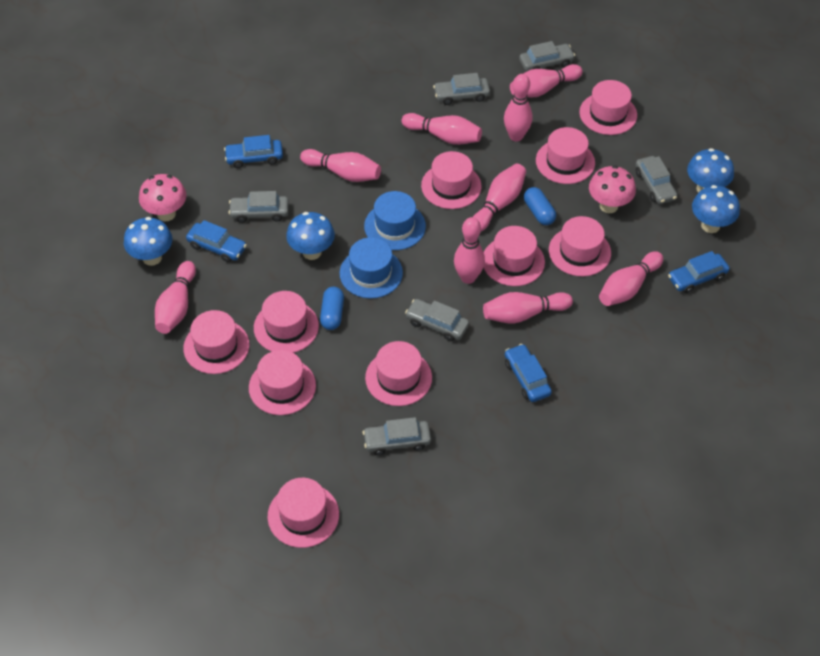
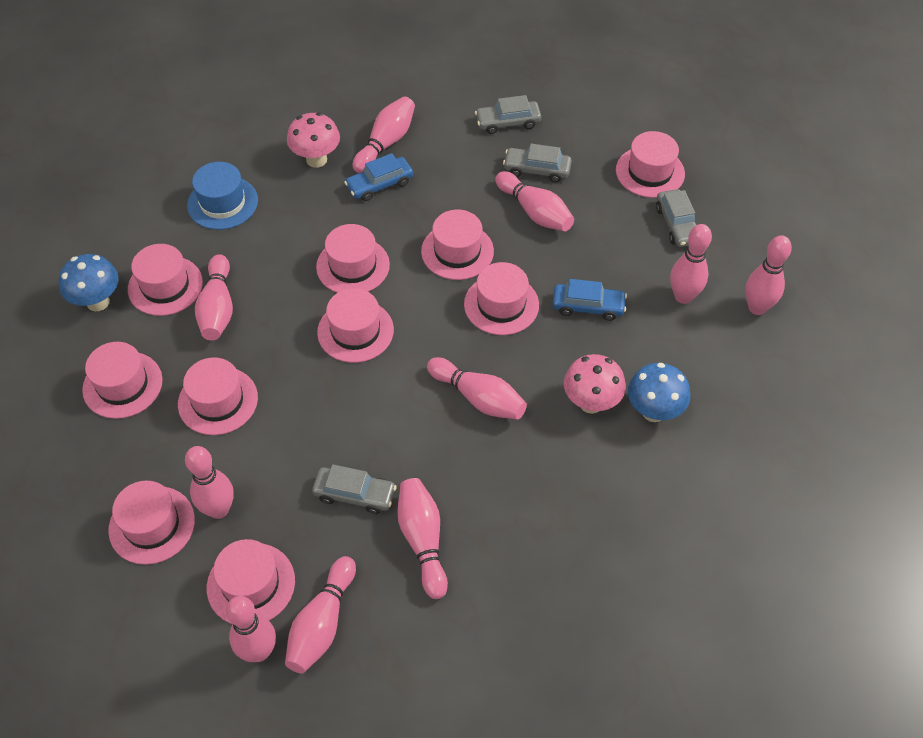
blue capsule: [320,287,344,330] [524,187,556,225] = 2 -> none = 0
blue car: [186,220,247,262] [224,135,283,168] [505,344,552,402] [668,251,730,293] = 4 -> [344,153,413,201] [552,279,627,321] = 2
blue hat: [340,237,403,298] [364,191,426,250] = 2 -> [187,162,258,230] = 1
blue mushroom: [124,217,172,266] [286,212,335,260] [687,148,734,193] [692,185,740,233] = 4 -> [59,254,119,311] [628,363,690,422] = 2
grey car: [228,191,289,223] [363,417,431,455] [405,299,469,341] [433,73,490,105] [519,41,575,71] [636,156,677,204] = 6 -> [312,464,397,514] [475,95,541,134] [503,144,572,183] [656,189,696,247] = 4
pink bowling pin: [155,261,196,334] [300,149,381,182] [402,113,482,145] [454,217,485,284] [473,164,526,231] [483,292,573,324] [504,74,532,141] [510,64,583,98] [599,251,663,306] = 9 -> [185,446,234,519] [195,254,233,341] [226,596,276,662] [285,556,356,673] [353,96,415,173] [397,478,448,599] [427,357,527,420] [495,171,574,231] [670,224,712,304] [745,235,792,315] = 10

